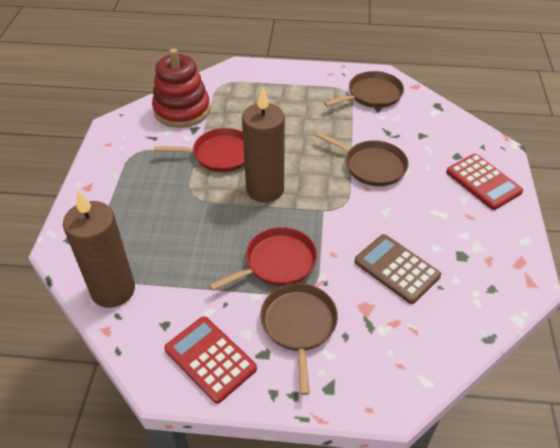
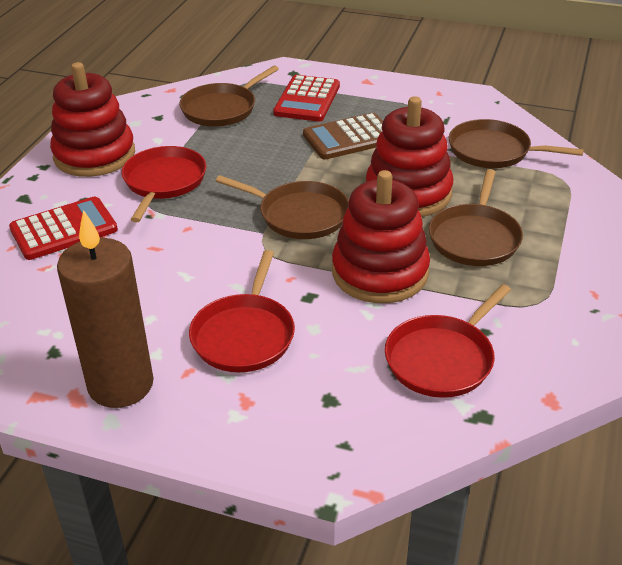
brown candle: [63,190,135,308] [242,87,285,203] = 2 -> [57,210,154,408] = 1
brown pan: [260,283,338,395] [315,132,408,186] [324,71,404,108] = 3 -> [179,66,279,127] [216,175,349,239] [429,169,523,266] [449,119,584,168] = 4
red pan: [154,128,245,172] [209,227,317,291] = 2 -> [121,146,206,222] [189,250,295,372] [385,284,511,398] = 3
red stacking toy: [152,48,210,128] = 1 -> [50,62,135,177] [332,170,430,303] [366,96,453,217] = 3

